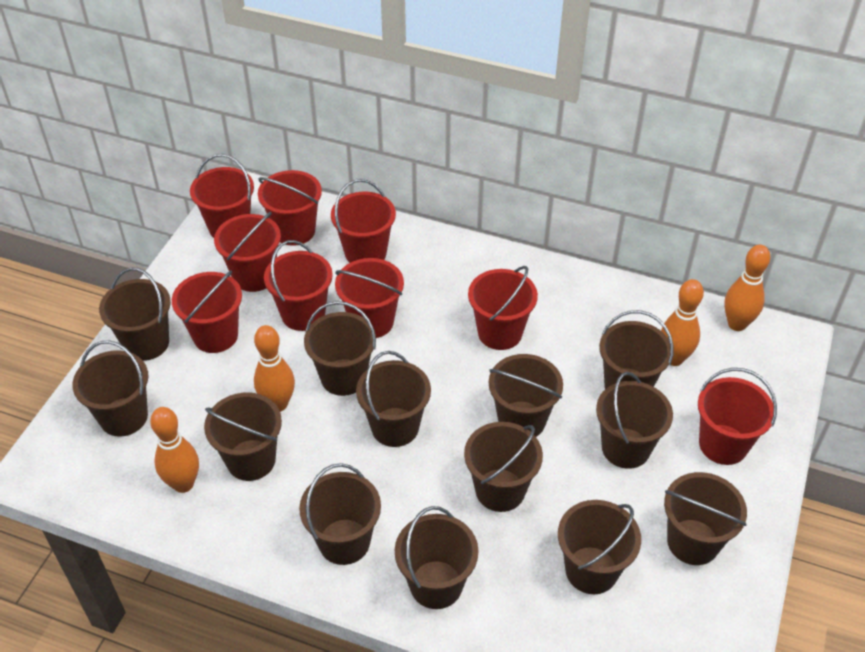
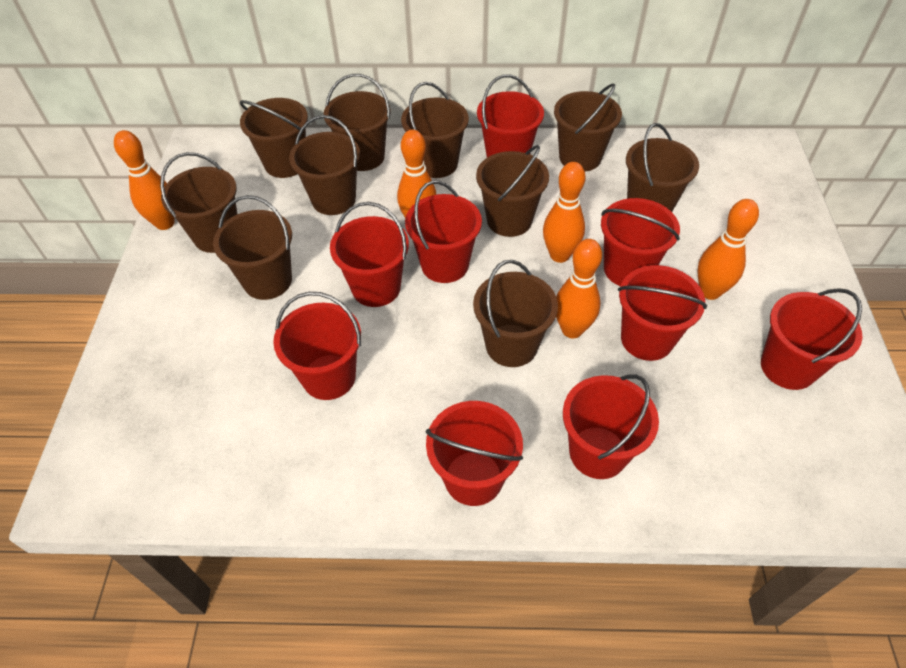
brown bucket: [72,340,148,436] [99,267,171,361] [204,393,282,481] [299,463,381,565] [304,301,376,396] [356,351,431,447] [395,506,479,609] [464,422,543,512] [489,354,563,437] [558,500,641,594] [596,372,673,469] [599,310,673,389] [664,472,747,565] = 13 -> [160,152,237,253] [213,195,292,300] [240,98,308,178] [289,115,360,215] [324,74,391,171] [401,82,469,178] [473,260,558,367] [476,145,549,237] [554,83,622,172] [626,123,699,212] = 10
orange bowling pin: [150,407,199,493] [254,325,295,412] [661,279,704,366] [724,245,770,331] = 4 -> [114,130,175,230] [397,129,437,218] [543,162,585,263] [556,239,602,338] [698,199,759,300] = 5

